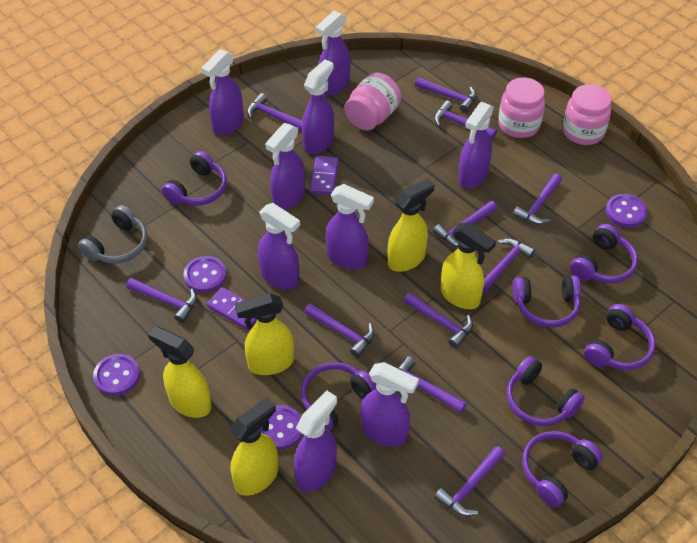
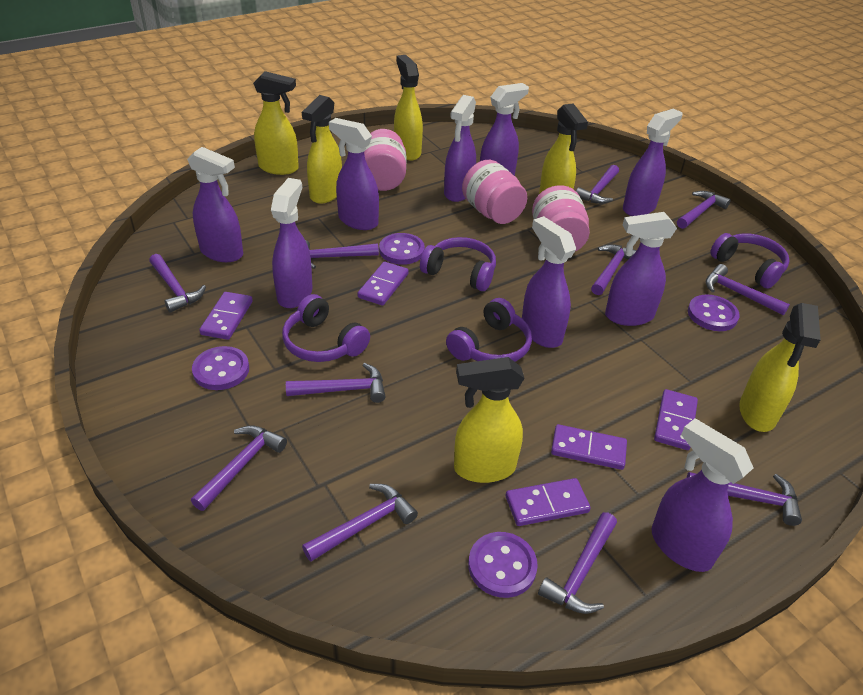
grey headphones: [78,205,148,264] = 1 -> none = 0
purple domino: [207,287,257,330] [310,156,339,195] = 2 -> [199,292,253,340] [357,262,409,306] [506,478,590,526] [551,424,627,470] [654,389,698,450] = 5
purple headphones: [162,151,227,206] [301,362,376,431] [507,356,585,426] [513,276,581,328] [522,431,602,507] [570,224,638,284] [584,304,655,370] = 7 -> [282,294,370,362] [420,237,496,291] [446,298,532,362] [710,233,790,289] = 4
yellow spray bottle: [148,326,212,418] [229,397,278,496] [235,293,294,375] [388,178,435,272] [441,222,496,309] = 5 -> [253,71,299,175] [302,95,342,203] [394,55,423,161] [454,357,525,483] [539,103,588,194] [739,303,821,432] = 6

